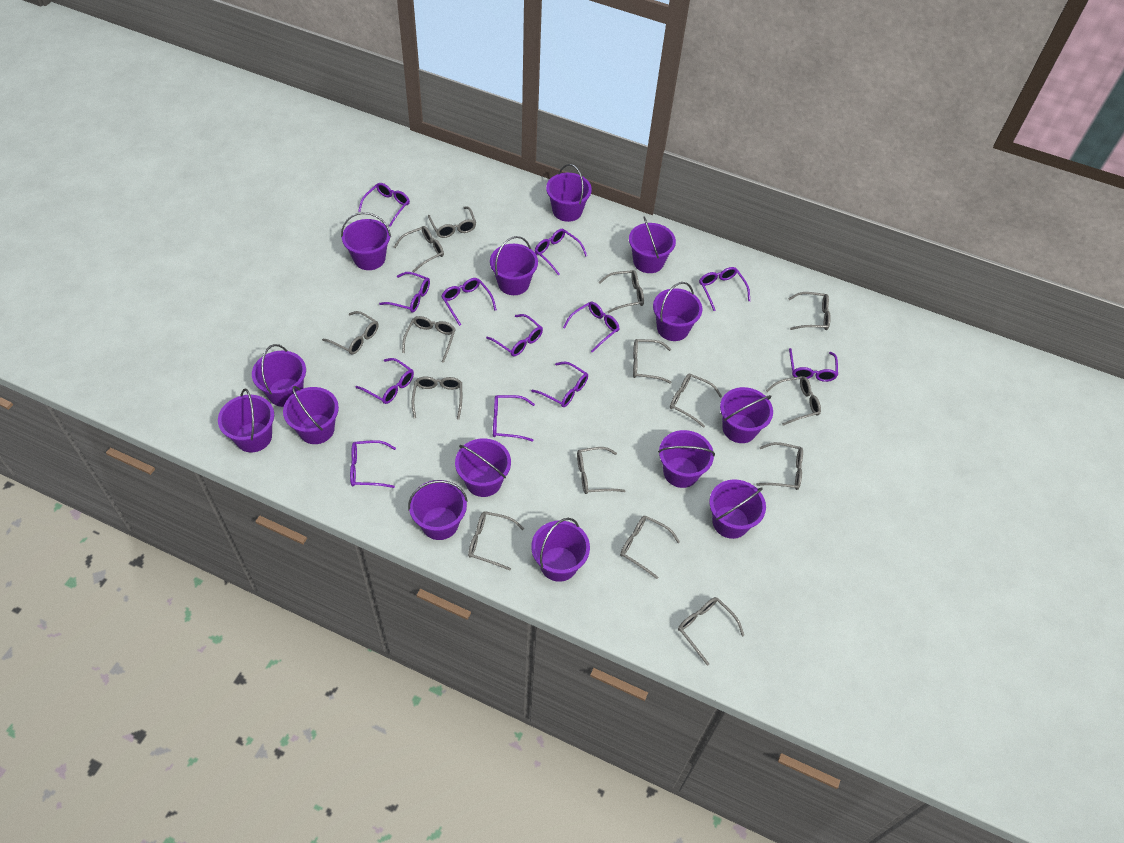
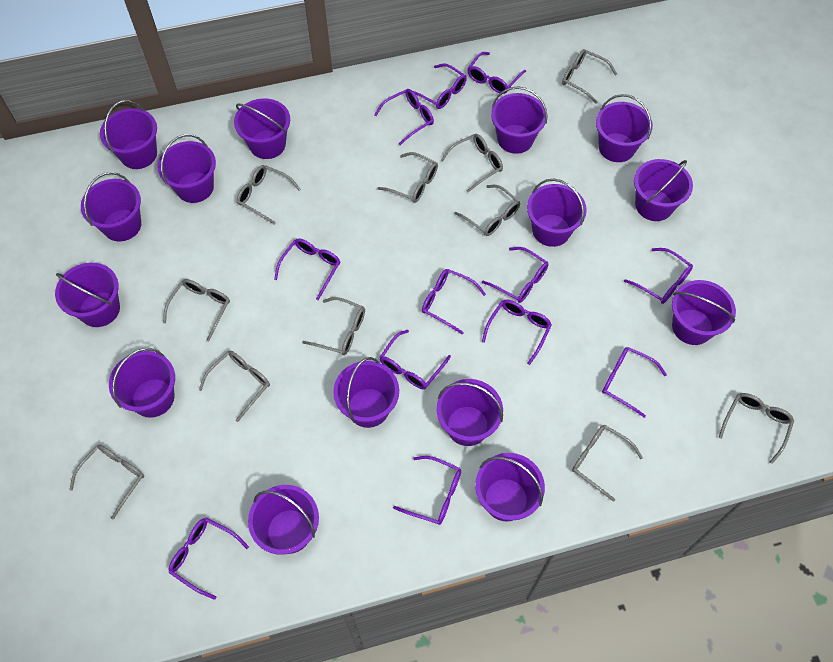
grey glasses: [322,311,378,355] [394,226,444,273] [402,316,456,363] [412,376,462,420] [428,207,476,238] [468,511,524,571] [577,447,625,494] [599,270,644,313] [620,516,680,579] [633,339,672,384] [670,373,722,428] [678,597,744,666] [756,442,803,490] [766,376,821,425] [788,292,831,330] = 15 -> [69,444,144,520] [163,279,230,341] [199,351,270,422] [237,165,301,225] [302,297,365,355] [378,152,438,203] [441,134,503,192] [454,185,520,236] [562,49,617,103] [572,425,643,502] [718,393,794,464] = 11
purple bucket: [218,389,274,452] [252,344,306,407] [283,386,339,444] [341,212,391,270] [408,480,467,540] [455,438,511,497] [490,236,538,295] [531,518,590,582] [546,164,592,222] [629,216,676,273] [653,282,702,341] [658,430,715,488] [709,479,766,539] [720,387,773,443] = 14 -> [55,263,120,327] [81,172,141,241] [100,100,157,169] [109,348,175,418] [157,134,216,203] [234,98,290,159] [248,485,319,555] [333,357,399,428] [437,379,503,446] [475,453,545,522] [491,86,548,154] [527,179,587,247] [596,94,653,162] [634,159,693,221] [672,280,736,345] = 15

